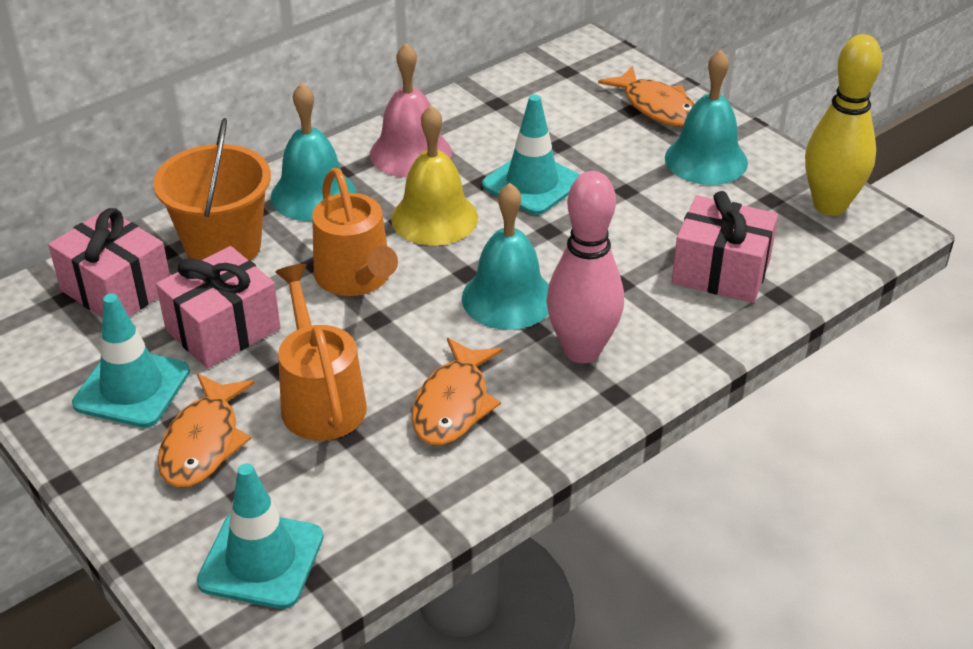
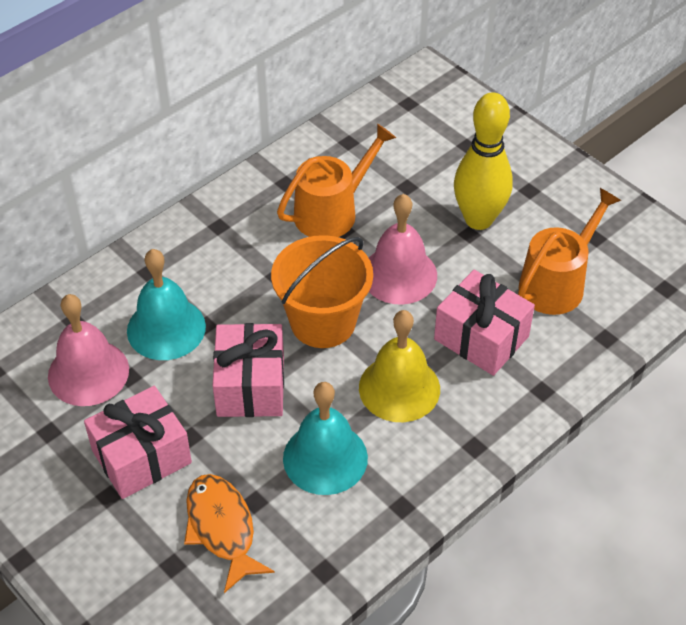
orange fish: [158,374,255,488] [412,338,503,445] [598,66,695,127] = 3 -> [184,474,275,593] = 1
pink bell: [370,43,452,178] = 1 -> [48,294,129,406] [369,194,437,305] = 2
pink bowling pin: [547,171,624,363] = 1 -> none = 0
turquoise bell: [271,83,356,221] [462,183,549,330] [665,49,748,185] = 3 -> [127,249,206,360] [283,382,368,495] = 2
turquoise traffic cone: [72,293,190,428] [197,463,323,609] [482,95,580,215] = 3 -> none = 0

